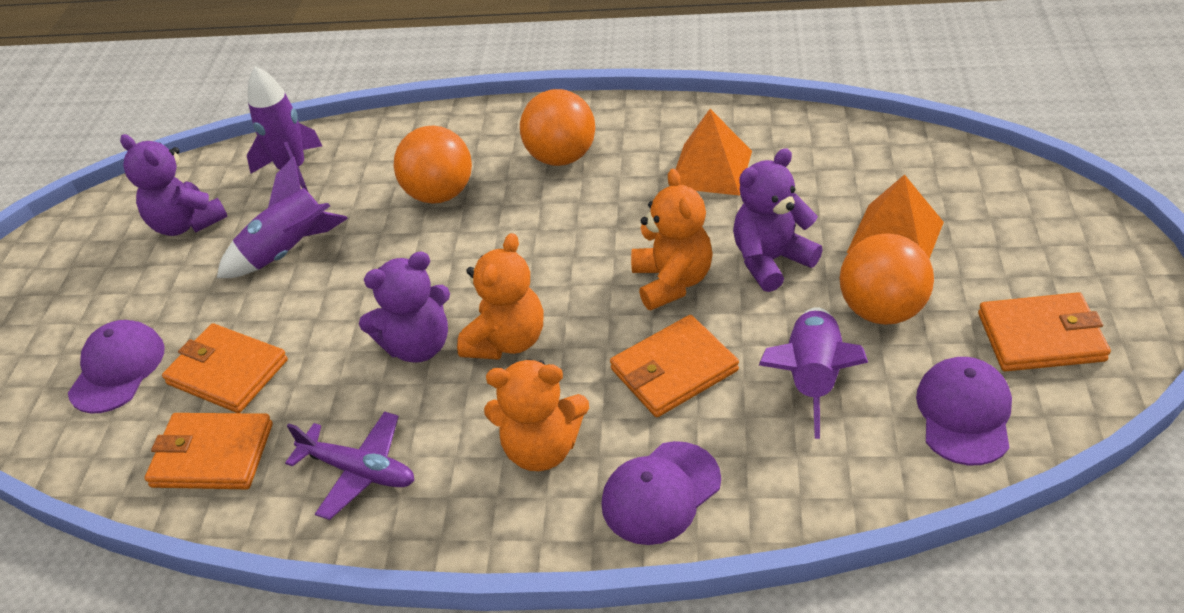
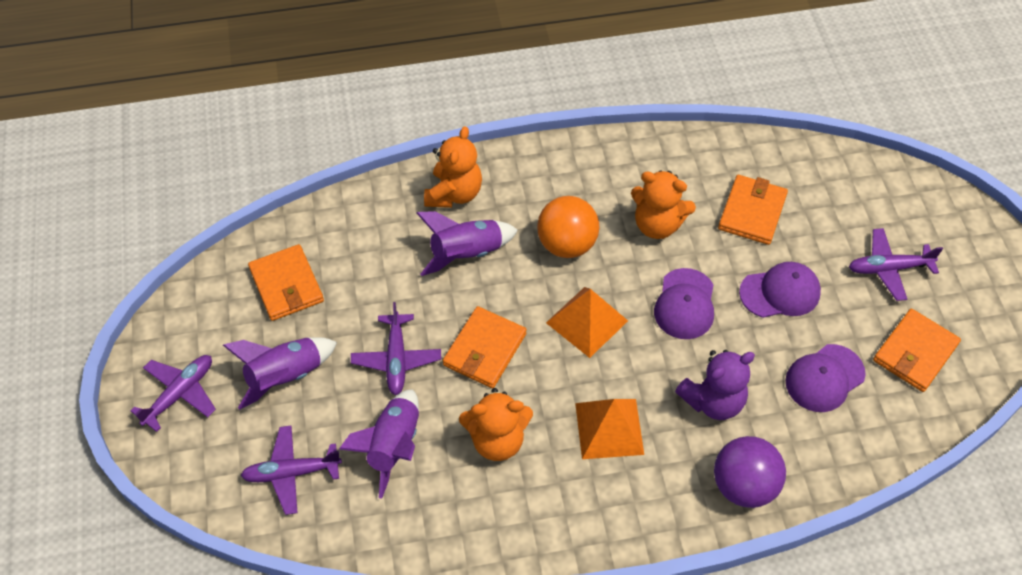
orange ball: [394,126,472,204] [520,89,595,166] [840,233,934,325] = 3 -> [537,196,599,258] = 1
purple ball: none = 0 -> [714,436,786,508] = 1
purple plane: [285,411,415,520] = 1 -> [131,355,216,432] [240,426,342,515] [351,302,441,395] [849,228,943,301] = 4
purple teddy bear: [120,134,228,236] [359,252,450,363] [733,148,823,292] = 3 -> [675,350,755,420] = 1

